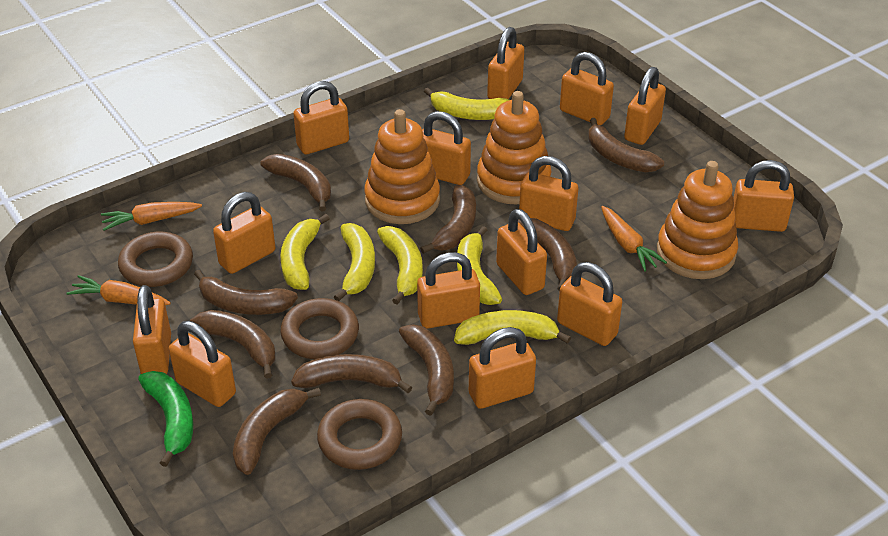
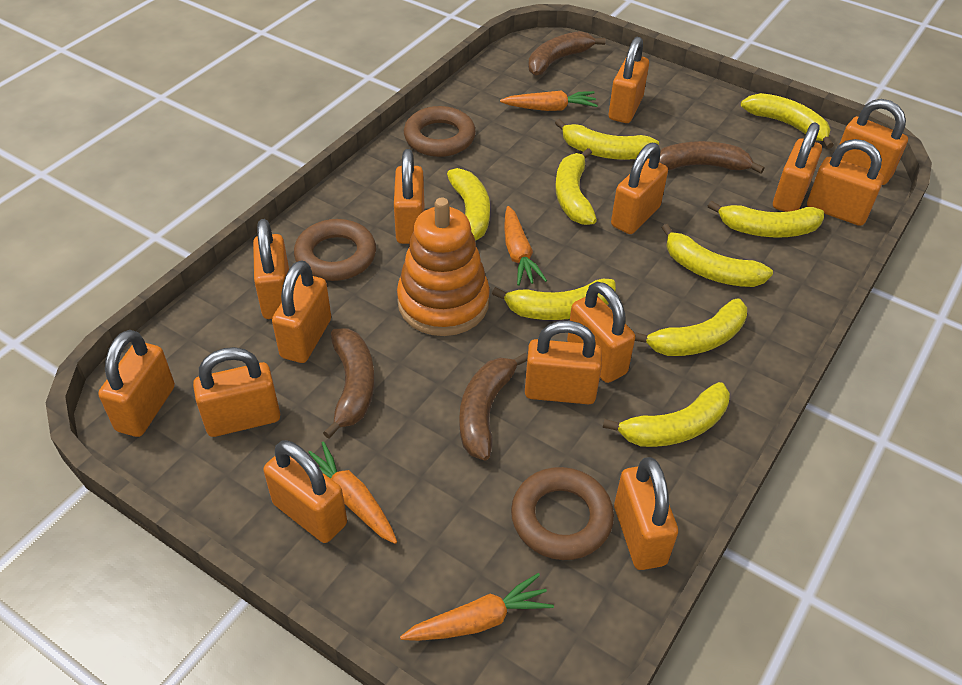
brown banana: [190,310,275,379] [194,270,298,315] [233,388,321,475] [261,154,331,211] [291,354,412,393] [399,324,454,416] [420,185,476,254] [518,218,577,291] [588,118,664,172] = 9 -> [323,329,375,439] [459,353,528,460] [528,31,606,76] [659,141,765,174] = 4
green banana: [138,371,193,467] = 1 -> none = 0
orange carrot: [66,275,171,305] [101,202,202,231] [601,206,667,272] = 3 -> [308,441,397,544] [400,573,554,641] [500,90,598,111] [504,206,547,286] = 4
orange stacking toy: [364,109,440,224] [477,91,551,204] [657,161,738,279] = 3 -> [397,198,490,336] = 1
yellow banana: [280,214,330,290] [334,223,375,301] [377,226,423,305] [424,88,509,120] [454,310,571,345] [457,226,502,305] = 6 -> [447,168,490,241] [492,279,616,320] [555,119,659,160] [555,148,597,225] [603,382,730,447] [634,298,747,356] [662,224,773,287] [708,201,824,238] [741,93,834,149] = 9

